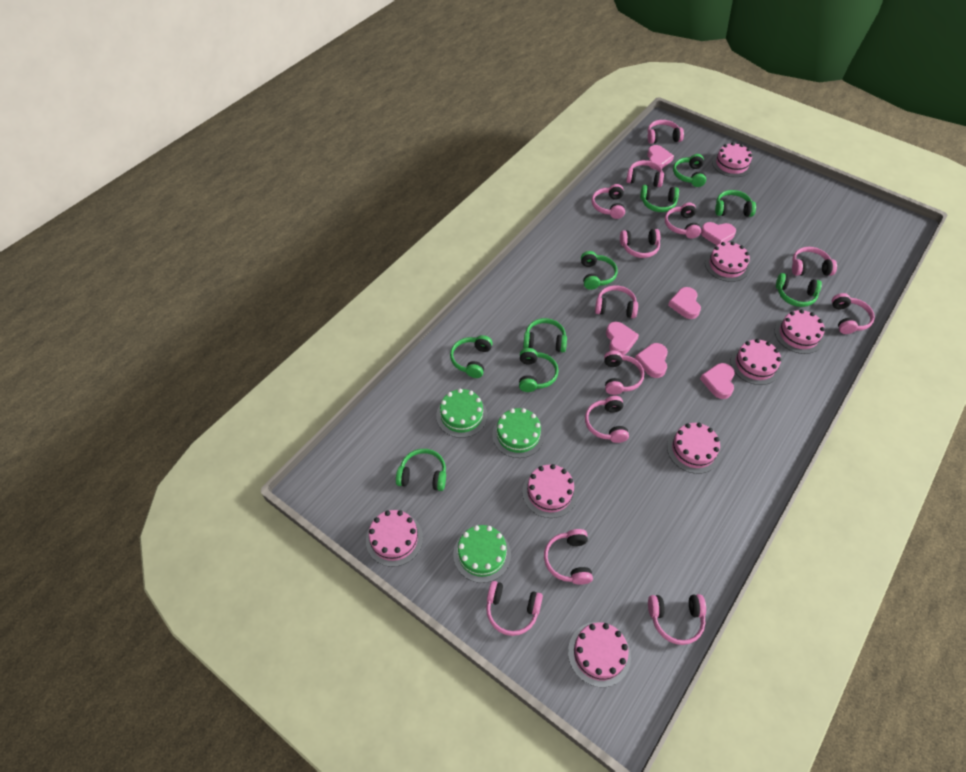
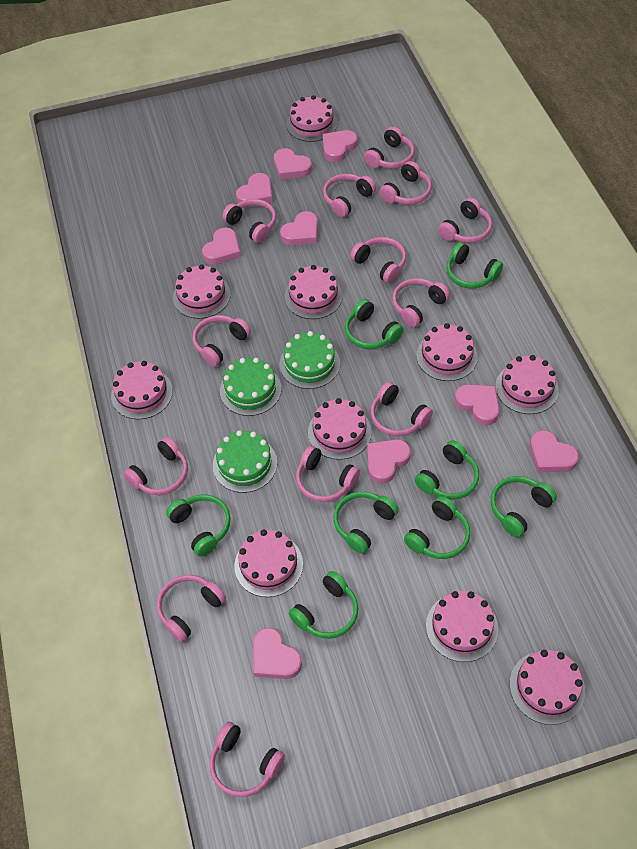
green headphones: [396,449,446,491] [450,335,493,378] [519,348,558,392] [523,318,567,352] [581,251,618,290] [640,185,679,212] [673,154,706,187] [715,190,756,217] [776,273,822,307] = 9 -> [166,495,231,557] [289,571,358,639] [333,492,399,554] [345,299,404,349] [404,496,470,559] [415,440,479,500] [446,242,503,289] [491,476,557,537] = 8
pink cake: [366,510,423,567] [522,464,577,518] [568,622,631,687] [667,423,721,474] [705,242,750,282] [712,142,752,177] [731,339,781,385] [775,309,825,354] = 8 -> [111,361,173,419] [173,264,231,319] [234,530,303,597] [285,265,343,319] [286,95,338,142] [308,398,372,460] [416,323,478,381] [426,591,498,662] [496,355,559,414] [510,650,585,725] = 10
pink heart: [606,322,639,355] [635,343,668,378] [647,145,674,170] [668,287,701,319] [700,363,735,399] [701,222,736,245] = 6 -> [202,228,241,265] [236,173,272,207] [253,627,302,679] [274,148,312,180] [280,211,318,245] [323,130,357,162] [367,439,411,484] [454,384,499,425] [530,430,579,472] = 9

